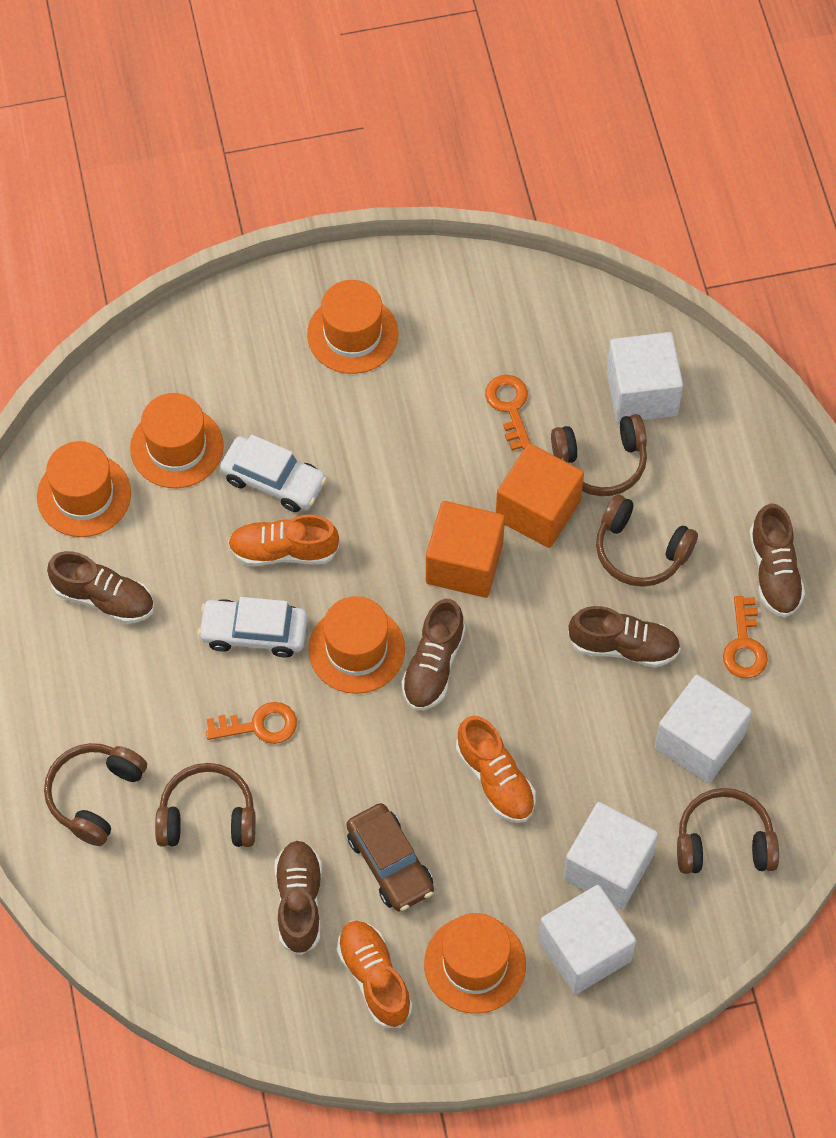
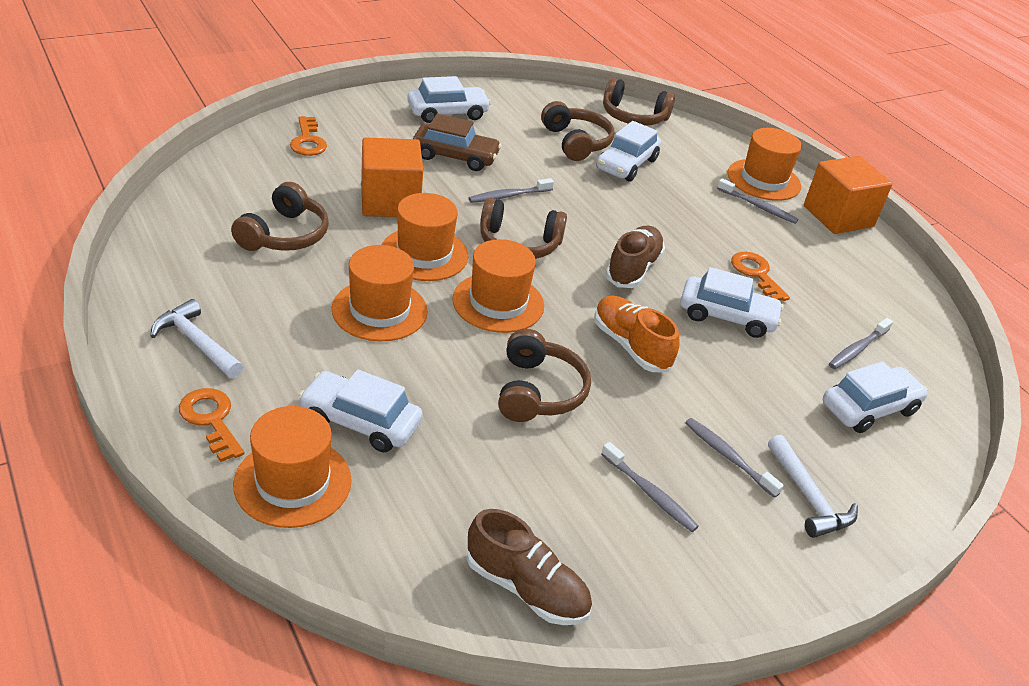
brown shoe: [47,551,154,624] [274,840,322,955] [401,599,466,710] [568,606,681,667] [749,503,805,617] = 5 -> [466,509,592,625] [605,226,665,288] = 2
grey toothbrush: none = 0 -> [469,178,554,203] [601,442,699,532] [685,418,784,498] [717,178,798,224] [829,318,893,369] = 5
orange shoe: [228,515,339,566] [337,921,412,1028] [456,716,536,823] = 3 -> [594,296,680,372] = 1
white car: [198,597,308,658] [220,434,327,512] = 2 -> [298,369,423,452] [407,76,491,123] [596,121,661,182] [680,267,784,338] [823,361,928,433] = 5
white cube: [538,885,636,994] [563,802,658,910] [606,332,683,423] [655,675,752,783] = 4 -> none = 0
white hammer: none = 0 -> [151,299,243,378] [768,435,858,538] = 2

